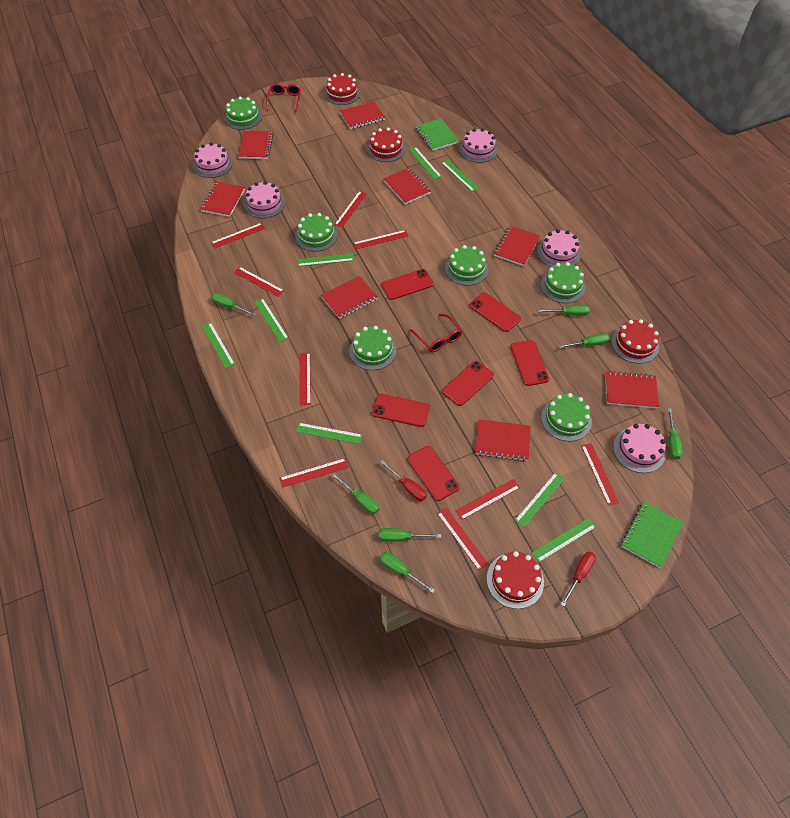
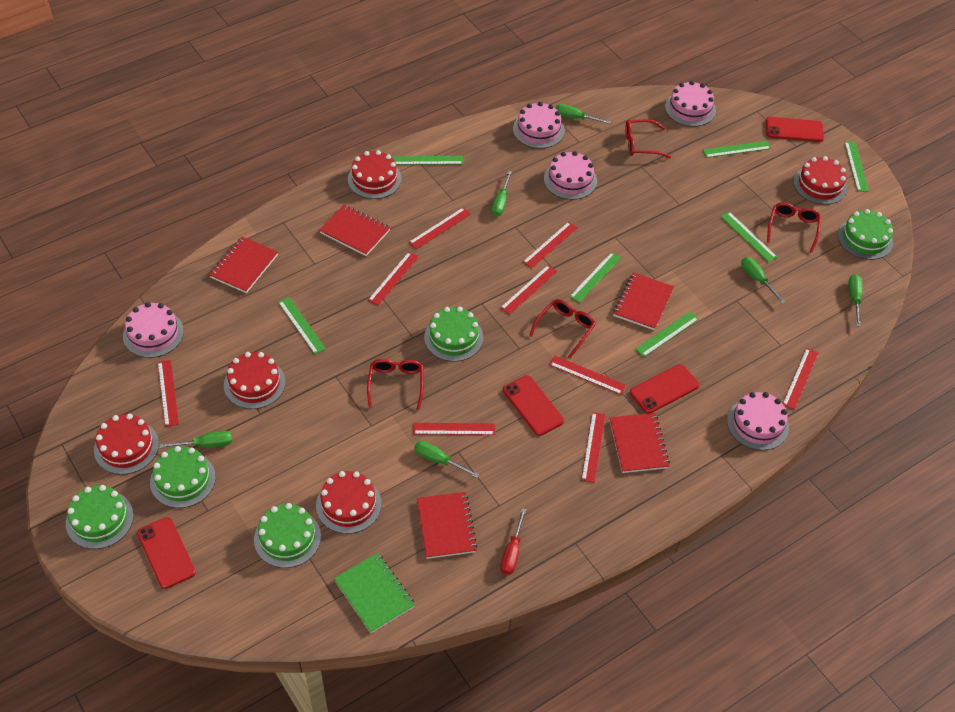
green cake: [225,97,262,130] [295,213,337,252] [349,326,396,370] [445,245,488,286] [541,262,585,303] [541,393,592,441] = 6 -> [66,485,134,549] [150,446,216,508] [254,503,321,568] [424,307,483,362] [838,209,893,260] = 5
green notebook: [416,118,459,151] [621,502,683,568] = 2 -> [334,553,415,633] = 1
green ruler: [202,322,235,368] [254,298,289,342] [296,423,363,444] [297,254,354,266] [409,147,442,180] [441,160,479,192] [515,472,564,527] [532,518,596,563] = 8 -> [278,297,326,354] [394,156,463,165] [569,252,621,303] [636,312,699,357] [703,141,771,158] [721,212,777,262] [844,142,869,191] = 7
green screwdriver: [211,293,256,316] [332,473,379,514] [379,528,441,542] [379,552,435,593] [538,305,590,316] [558,333,610,349] [668,408,683,459] = 7 -> [159,431,232,448] [414,441,479,478] [492,171,512,216] [555,104,611,124] [741,257,785,303] [848,274,863,327] = 6
red cake: [324,73,360,105] [367,128,405,162] [487,551,544,609] [611,319,659,363] = 4 -> [94,414,159,475] [224,352,286,409] [316,471,381,534] [348,150,402,199] [794,156,847,205] = 5
red glasses: [266,83,301,112] [410,314,462,352] = 2 -> [367,359,424,410] [529,299,596,359] [625,119,671,158] [767,202,821,253] = 4
red notebook: [201,182,245,217] [238,131,273,159] [321,276,378,319] [340,101,385,129] [383,168,431,204] [475,419,530,461] [494,226,540,266] [605,371,659,408] = 8 -> [209,237,278,293] [319,204,390,256] [417,492,477,559] [609,413,670,473] [613,272,674,330] = 5
red phone: [372,394,430,427] [382,269,434,300] [407,446,460,501] [442,361,494,406] [470,293,521,332] [510,340,549,386] = 6 -> [137,517,196,589] [503,375,564,436] [630,364,699,413] [766,117,824,142] = 4
red screwdriver: [380,460,427,501] [561,552,596,606] = 2 -> [500,508,526,575] = 1

